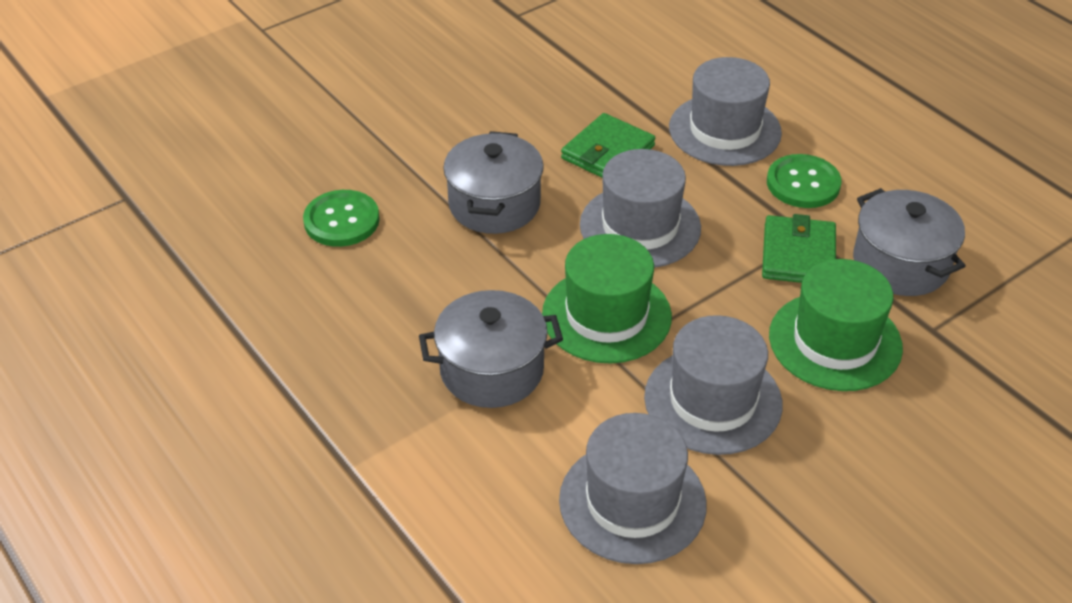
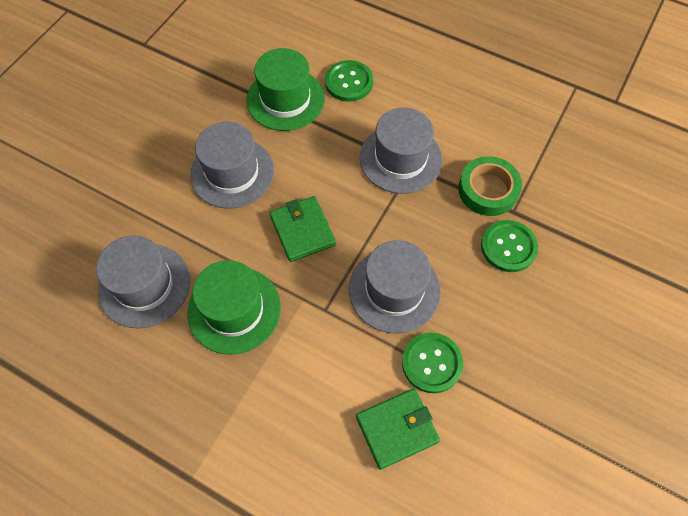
green button: [303,190,380,247] [767,154,842,208] = 2 -> [325,60,373,101] [402,333,463,393] [481,220,538,272] = 3
green tape: none = 0 -> [458,156,522,216] = 1
grey pot: [419,290,563,408] [443,131,544,234] [853,188,965,296] = 3 -> none = 0

